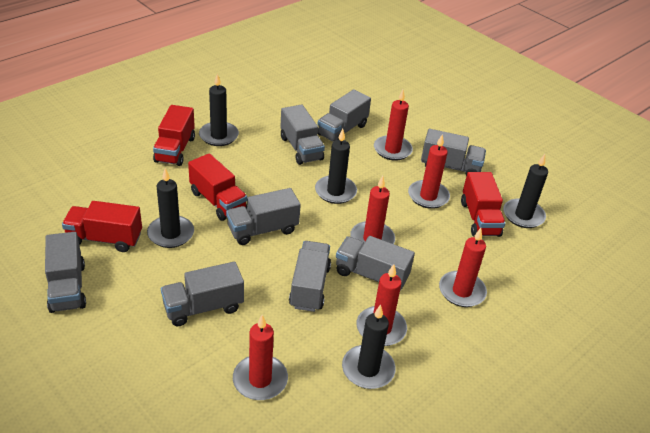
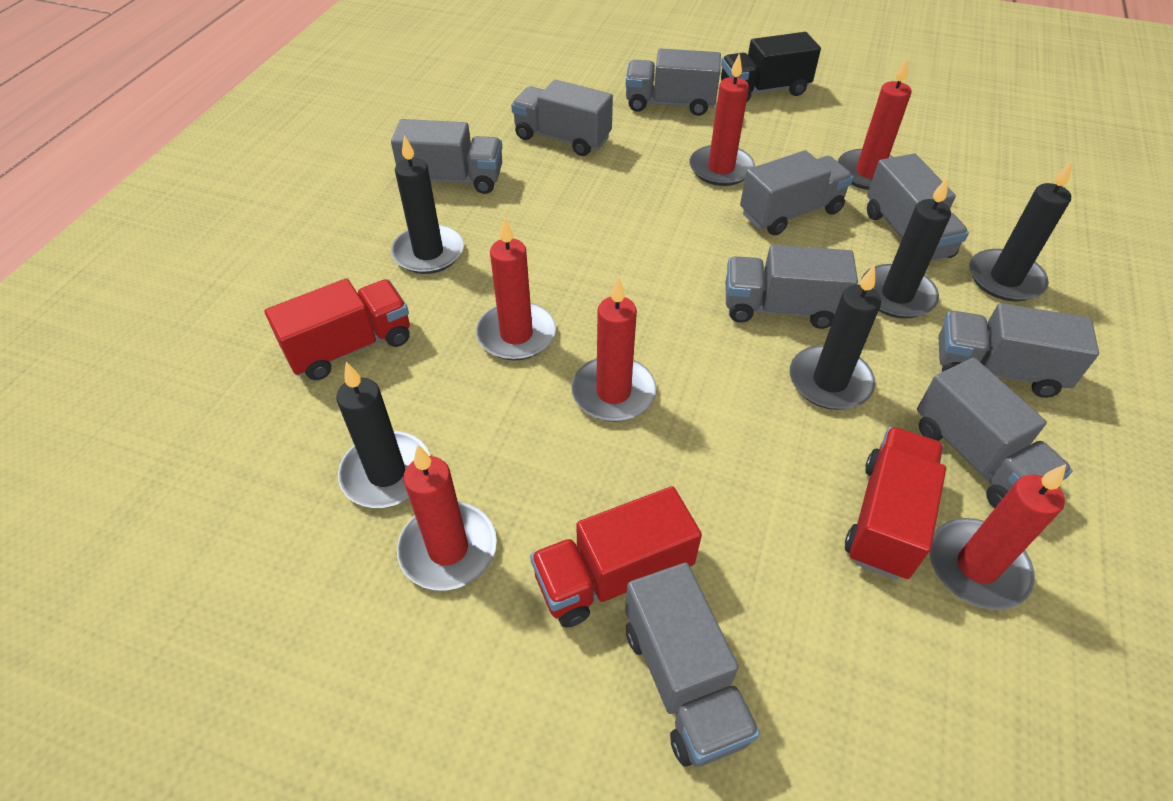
black truck: none = 0 -> [721,32,821,102] = 1
grey truck: [45,232,86,313] [161,262,244,326] [226,188,301,245] [280,105,325,165] [289,241,331,312] [318,89,371,141] [336,236,415,290] [421,129,486,176] = 8 -> [391,119,502,194] [511,80,613,156] [625,563,760,767] [626,48,721,116] [726,245,858,329] [740,150,853,236] [867,154,969,261] [917,358,1073,508] [939,303,1099,398] = 9
red truck: [62,201,142,252] [153,105,195,166] [188,153,247,221] [461,172,505,237] = 4 -> [265,278,410,380] [530,486,702,628] [845,427,946,580] = 3

